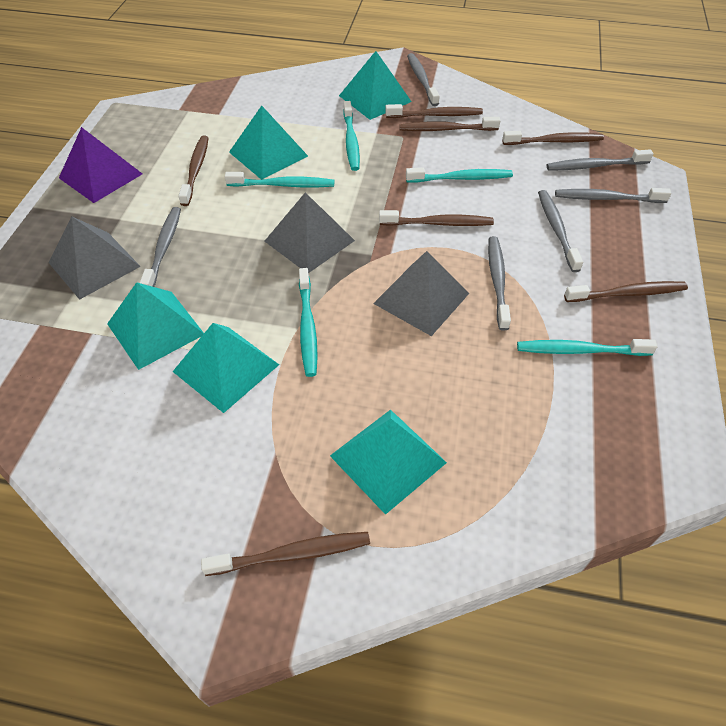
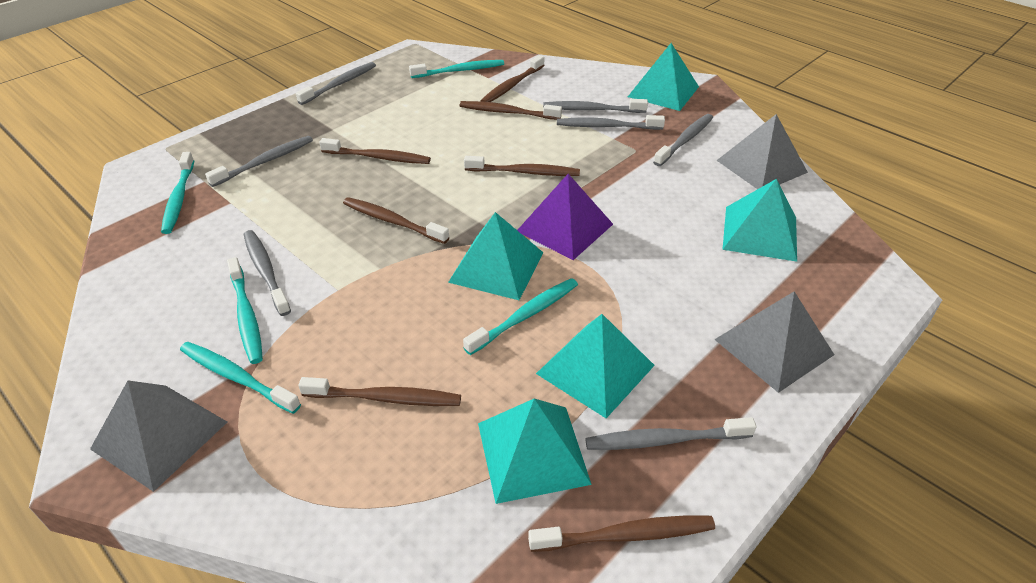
grey toothbrush: [140,207,181,287] [407,53,440,106] [488,236,511,330] [538,190,583,272] [547,149,654,170] [555,188,671,203] = 6 -> [205,136,313,187] [244,230,291,316] [296,62,376,105] [543,99,648,113] [557,115,665,130] [585,417,756,450] [653,114,713,166] = 7

